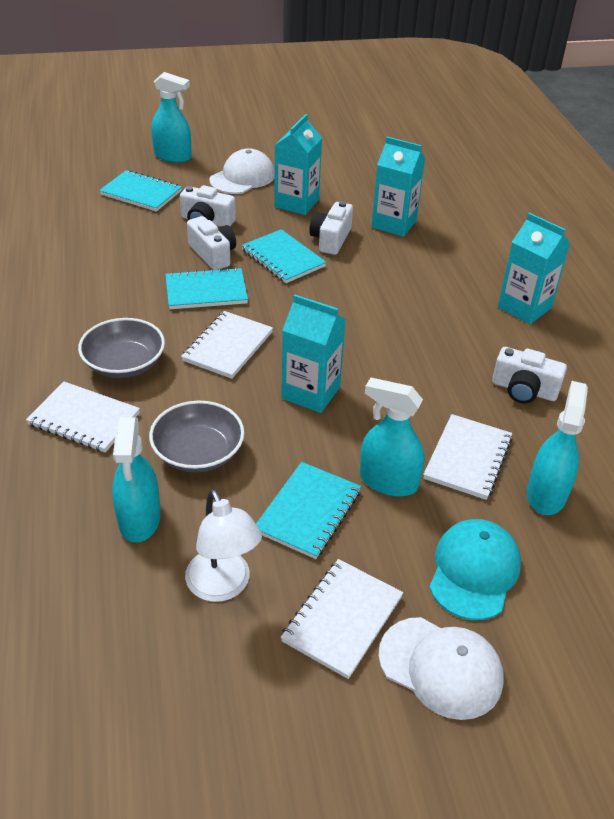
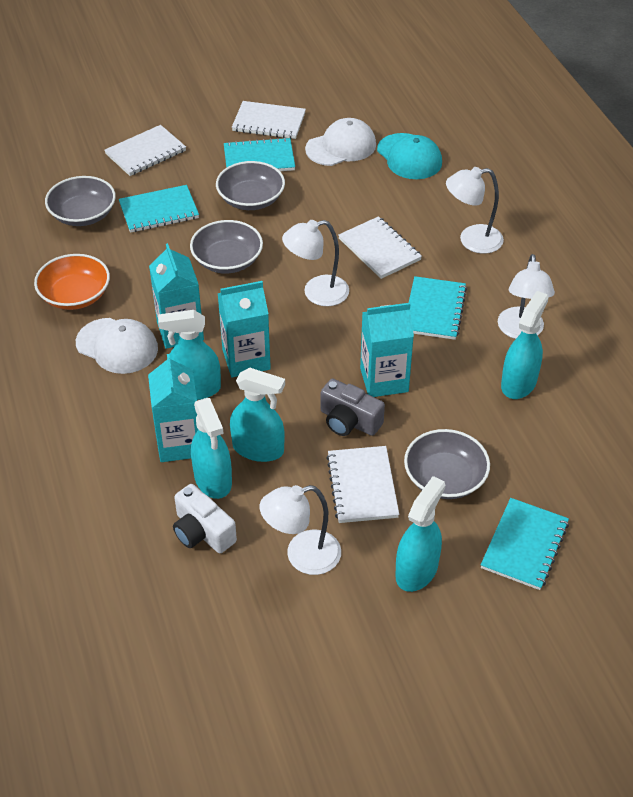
grey bowl: [78,318,165,378] [149,401,245,473] = 2 -> [45,176,116,226] [190,220,263,274] [216,161,285,210] [404,429,490,499] = 4
grey camera: none = 0 -> [321,379,385,436] = 1
orange bowl: none = 0 -> [34,254,110,310] = 1
turquoise spray bottle: [112,417,161,543] [151,72,191,163] [360,378,424,497] [527,381,588,515] = 4 -> [158,310,221,400] [191,398,232,499] [230,368,285,462] [395,476,445,592] [501,291,549,399] = 5
white camera: [180,185,236,227] [187,216,236,270] [309,201,353,255] [492,347,567,403] = 4 -> [173,484,237,553] = 1
white lamp: [185,489,262,602] = 1 -> [260,485,341,575] [282,220,349,306] [446,167,504,254] [498,254,555,339] = 4

